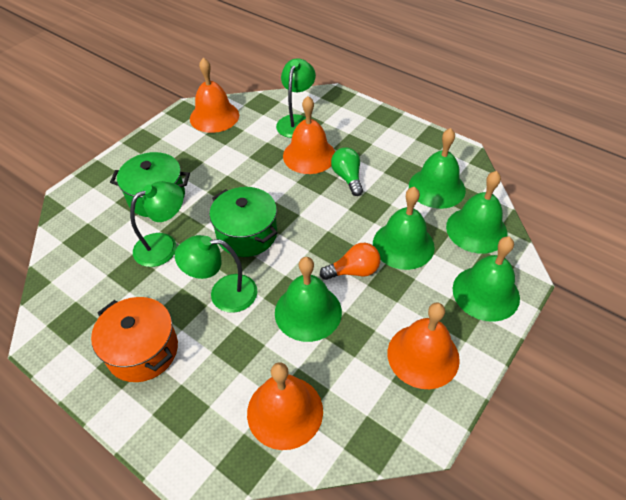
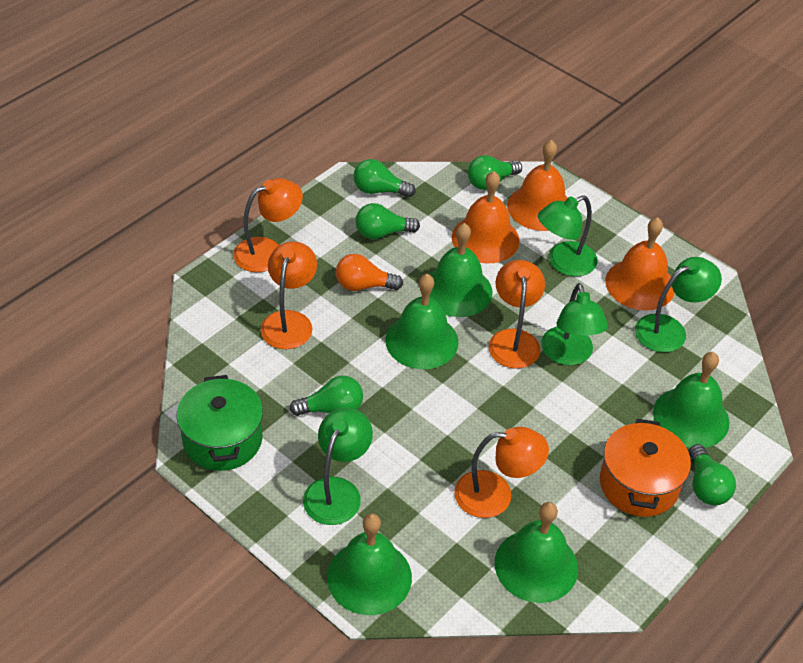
green lamp: [130,181,184,267] [175,235,258,313] [276,58,316,138] = 3 -> [303,408,373,525] [538,195,597,277] [541,283,608,365] [635,257,722,352] = 4
green light bulb: [331,148,363,196] = 1 -> [289,375,363,416] [354,159,416,197] [355,203,420,239] [468,155,522,190] [689,444,736,505] = 5
green pot: [110,152,190,217] [209,187,277,257] = 2 -> [177,375,263,471] = 1
orange bell: [190,58,239,133] [247,362,323,450] [283,96,335,174] [387,303,460,389] = 4 -> [452,171,520,263] [507,140,568,231] [605,217,675,310] = 3
orange lamp: none = 0 -> [233,178,303,272] [260,242,317,349] [454,427,549,518] [488,260,545,369] = 4

